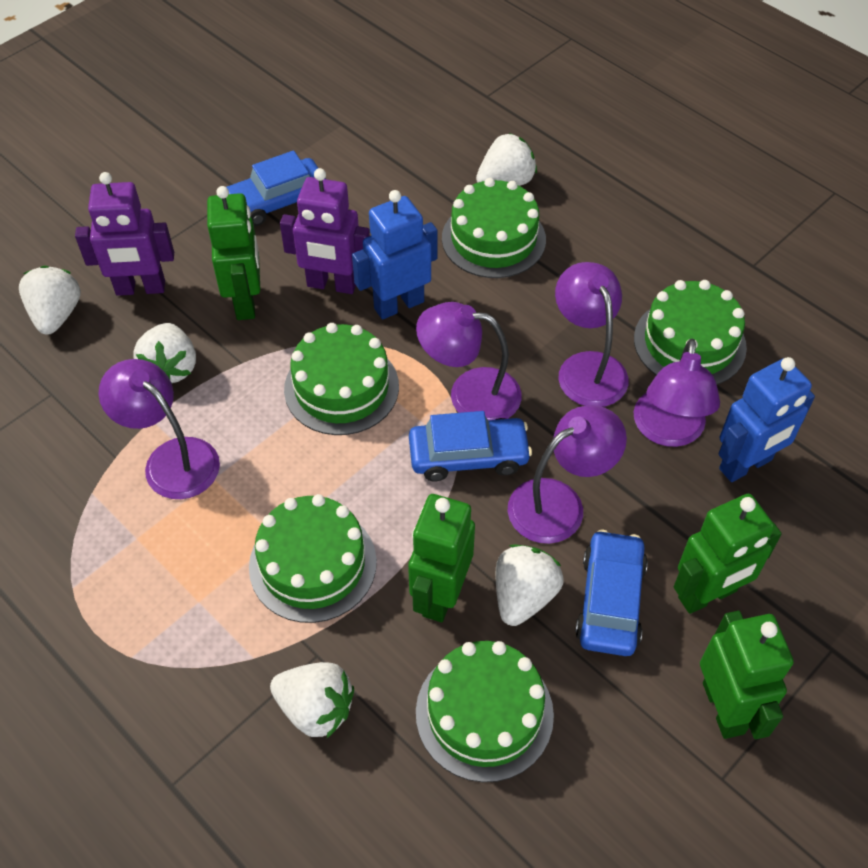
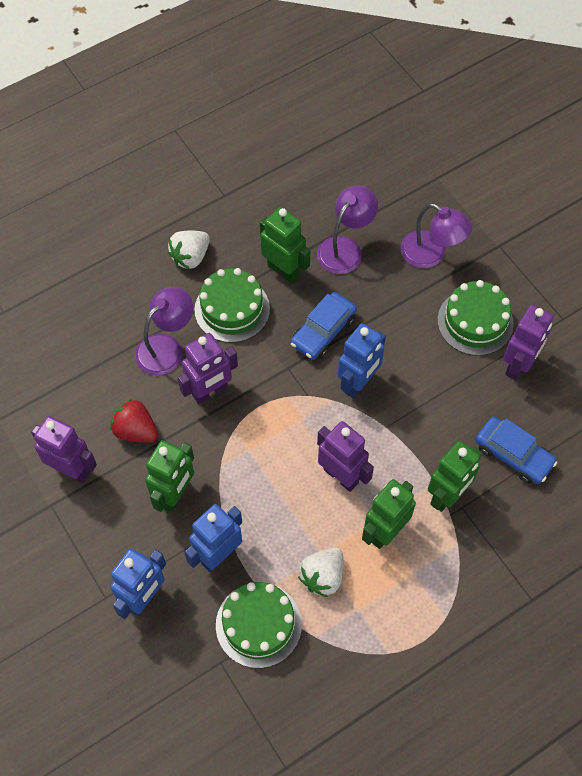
blue car: [226,150,326,226] [409,411,532,481] [575,530,648,656] = 3 -> [291,292,357,360] [475,417,557,484] = 2
blue robot: [352,190,437,320] [718,357,815,482] = 2 -> [110,548,166,619] [185,504,242,572] [338,323,386,398] = 3
green cake: [249,494,377,623] [284,323,399,435] [416,641,554,782] [442,178,546,278] [634,280,747,385] = 5 -> [194,268,270,343] [216,582,302,668] [437,280,514,356] = 3
purple lamp: [98,359,220,499] [416,302,522,420] [508,405,627,544] [555,262,629,407] [634,339,720,447] = 5 -> [135,287,193,376] [317,185,378,274] [400,203,472,268] = 3
purple robot: [75,172,174,296] [280,168,370,294] = 2 -> [31,416,97,483] [178,333,238,404] [317,421,374,492] [503,305,553,380] = 4
red strawberry: none = 0 -> [110,399,158,443] = 1
white strawberry: [19,266,81,335] [133,323,196,383] [270,662,354,738] [476,133,537,186] [496,544,564,626] = 5 -> [168,230,210,269] [298,548,344,597] = 2

